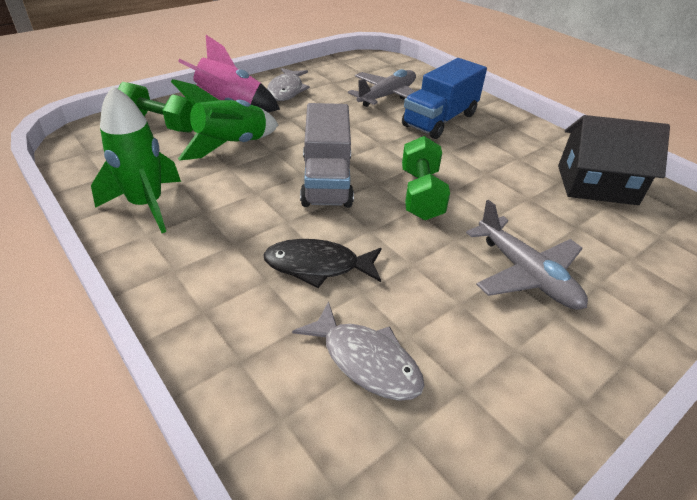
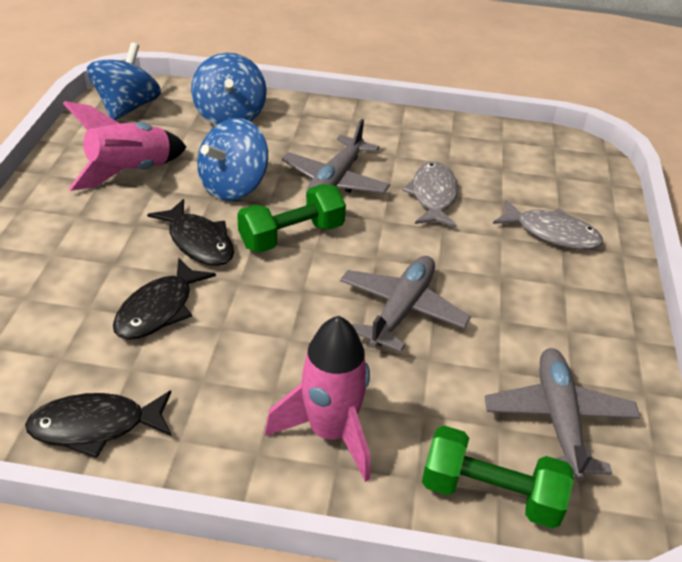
black fish: [263,239,382,288] = 1 -> [25,391,172,458] [113,258,216,340] [147,199,234,266] = 3
black house: [558,115,670,205] = 1 -> none = 0
blue spinning top: none = 0 -> [87,43,161,121] [191,53,266,125] [197,118,268,201] = 3
blue truck: [402,58,487,139] = 1 -> none = 0
green rocket: [91,85,181,233] [171,79,278,160] = 2 -> none = 0
grey plane: [348,69,416,107] [466,200,588,310] = 2 -> [282,119,390,198] [340,256,471,352] [485,348,641,481] = 3
grey truck: [300,103,354,208] = 1 -> none = 0
pink rocket: [178,35,280,112] = 1 -> [63,101,187,191] [265,316,370,482] = 2

